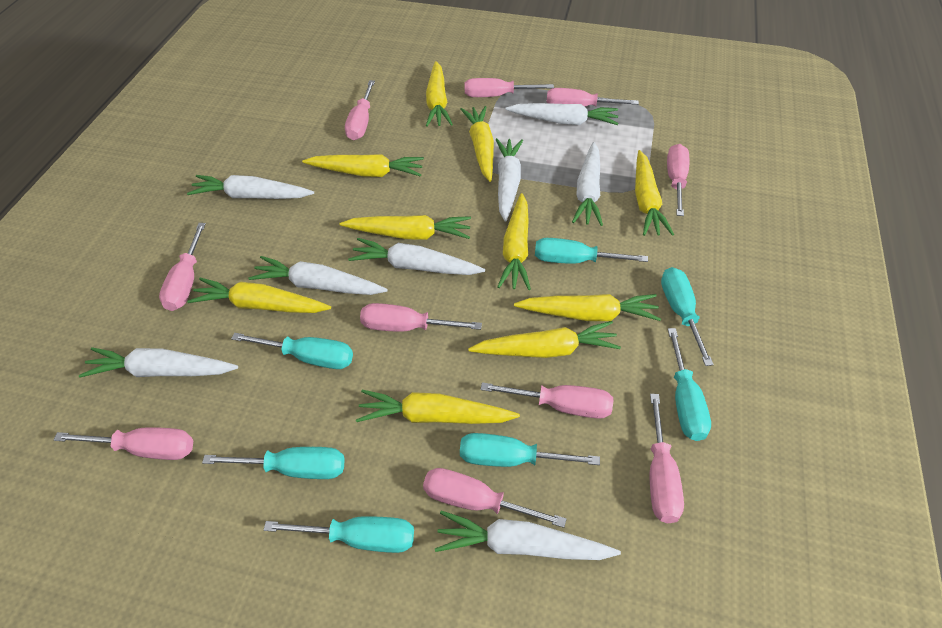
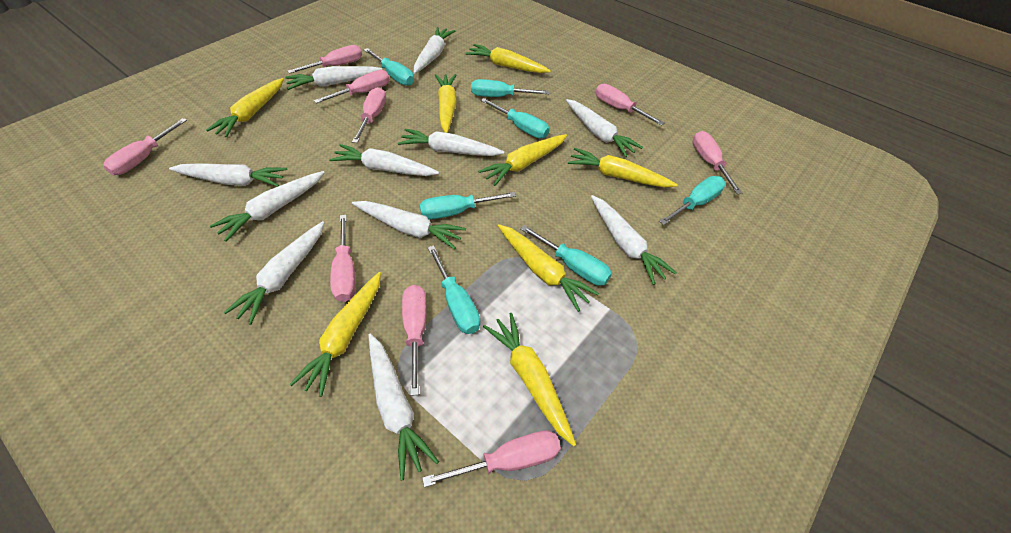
pink screwdriver: [54,427,193,460] [159,223,206,311] [345,80,375,140] [360,303,482,332] [423,468,566,528] [464,78,554,97] [481,382,613,419] [547,88,639,107] [650,394,684,523] [667,144,689,216] = 10 -> [103,118,187,175] [288,45,362,74] [314,70,390,104] [330,215,356,302] [352,87,386,143] [402,285,427,396] [422,430,561,487] [596,84,664,126] [692,131,742,194] = 9
white carrot: [79,347,238,378] [187,175,314,199] [248,256,388,295] [348,238,485,275] [435,511,621,560] [496,138,523,222] [505,103,619,125] [572,142,603,226] = 8 -> [169,163,287,187] [210,171,325,242] [224,221,325,325] [285,66,382,90] [329,144,439,176] [352,201,466,249] [368,334,439,480] [398,129,504,156] [414,27,455,74] [566,99,643,157] [591,195,677,285] = 11
yellow carrot: [187,277,331,313] [302,154,424,177] [339,215,471,240] [356,390,520,424] [426,61,453,127] [460,106,494,182] [468,321,621,358] [497,193,531,290] [514,294,661,321] [635,150,674,236] = 10 -> [206,78,284,137] [289,272,381,397] [435,74,457,133] [465,44,551,73] [478,134,567,186] [483,313,576,446] [498,224,599,312] [568,148,678,187] = 8

